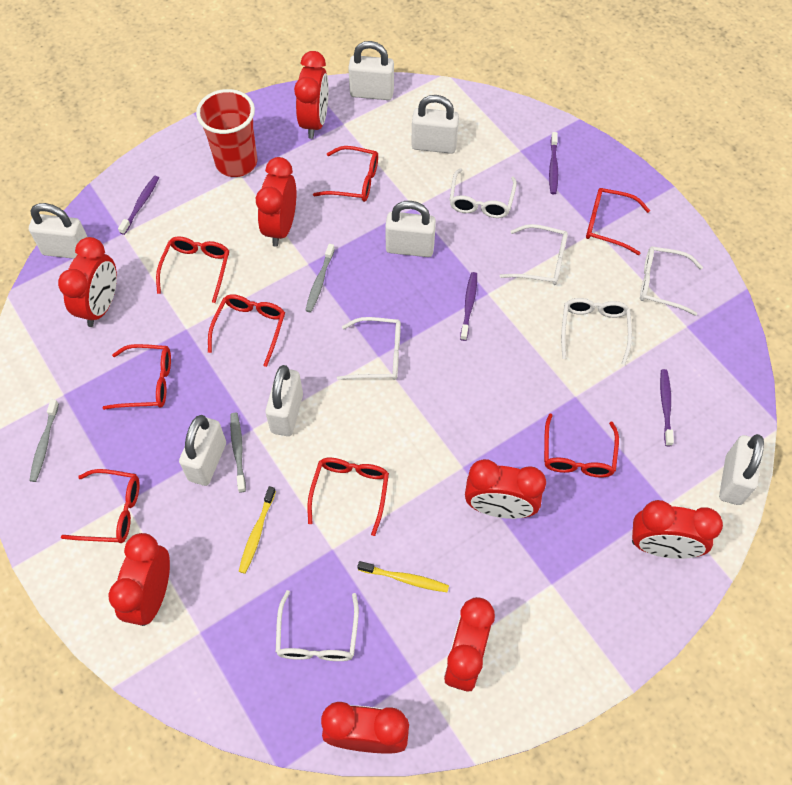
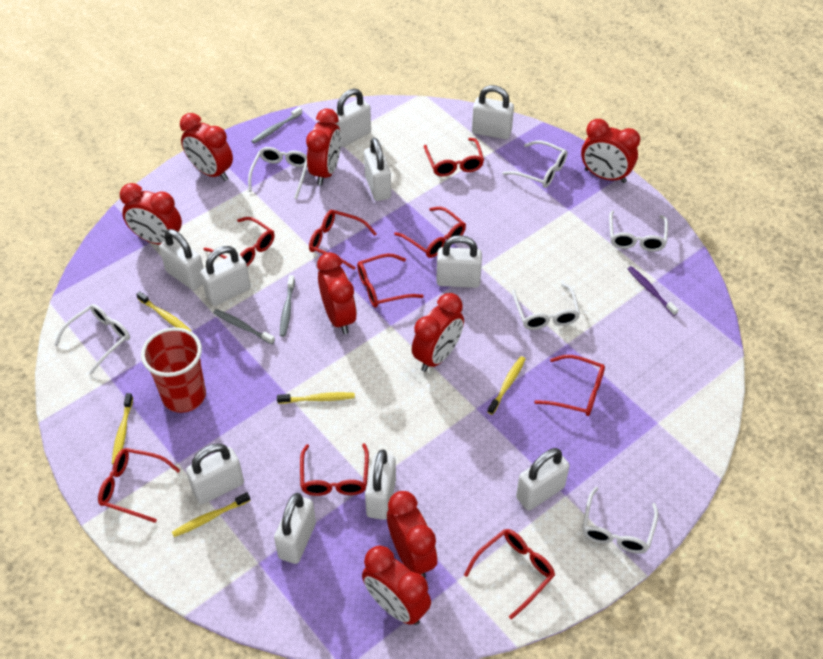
purple toothbrush: [118,176,159,235] [460,272,477,341] [549,132,558,194] [660,369,674,446] = 4 -> [628,266,679,316] = 1
red glasses: [61,469,140,543] [103,344,171,410] [156,236,229,303] [208,294,285,367] [307,458,389,536] [313,146,378,202] [544,414,619,478] [586,188,650,255] = 8 -> [98,448,180,523] [203,217,275,267] [300,443,369,496] [309,210,377,270] [357,254,424,308] [394,207,466,258] [424,138,484,176] [464,529,555,620] [534,355,605,416] = 9
white padlock: [29,203,87,259] [179,415,226,486] [265,365,303,436] [348,41,394,100] [385,201,436,257] [411,95,459,154] [719,434,764,505] = 7 -> [159,229,204,290] [186,443,244,504] [200,246,251,306] [274,493,316,564] [335,89,371,147] [364,138,391,201] [365,449,396,520] [436,235,482,288] [472,85,514,139] [516,448,570,511] = 10
yellow toothbrush: [238,486,276,574] [357,561,449,592] = 2 -> [112,393,133,464] [136,291,191,331] [172,492,251,537] [277,392,355,404] [488,356,525,415] = 5

